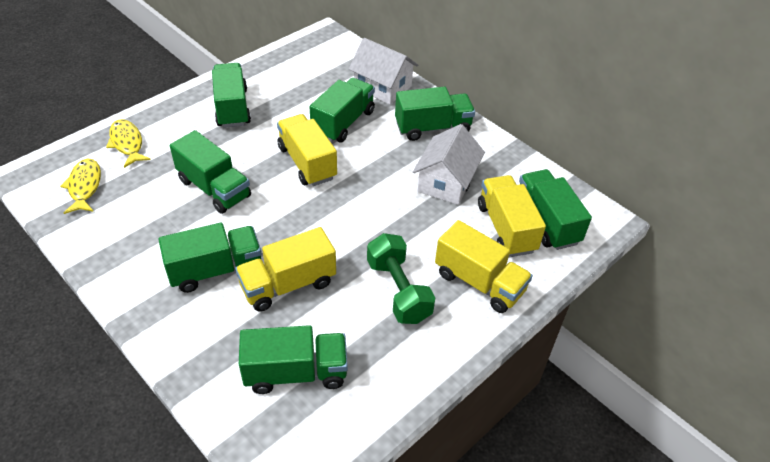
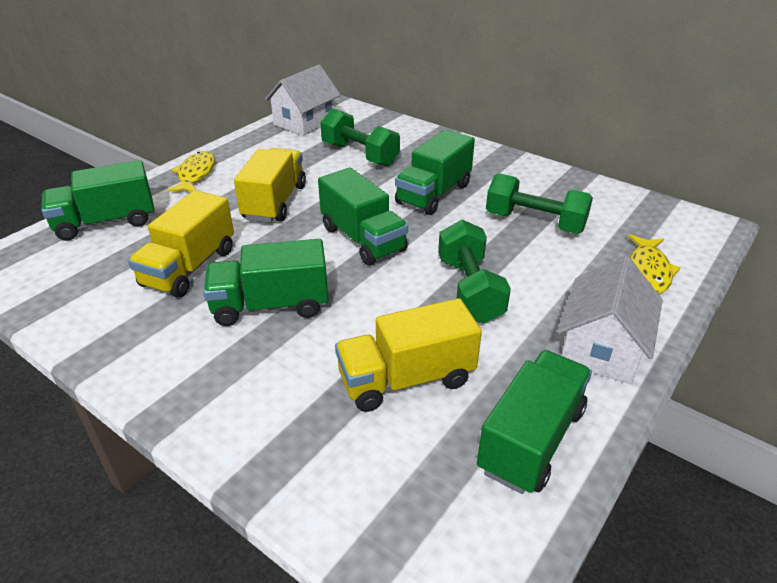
green dumbbell: [367,233,435,324] = 1 -> [320,108,400,167] [438,220,511,324] [486,173,593,234] = 3
green truck: [158,223,262,293] [170,130,251,214] [212,63,251,128] [239,325,348,394] [309,78,375,143] [395,87,475,141] [519,169,592,250] = 7 -> [42,160,155,241] [203,239,328,326] [318,167,408,265] [395,129,475,215] [477,350,592,494] = 5
yellow truck: [235,227,336,312] [277,114,337,186] [435,220,533,313] [478,175,546,257] = 4 -> [128,190,234,298] [234,148,306,222] [335,298,482,412] = 3

